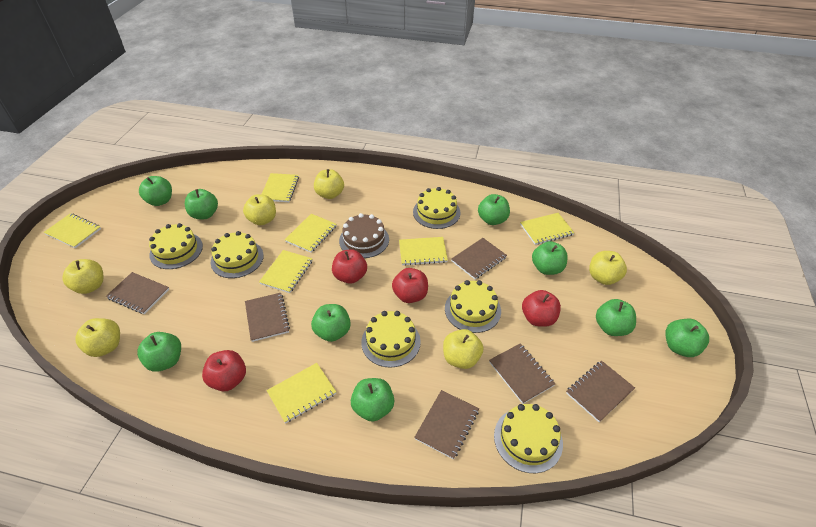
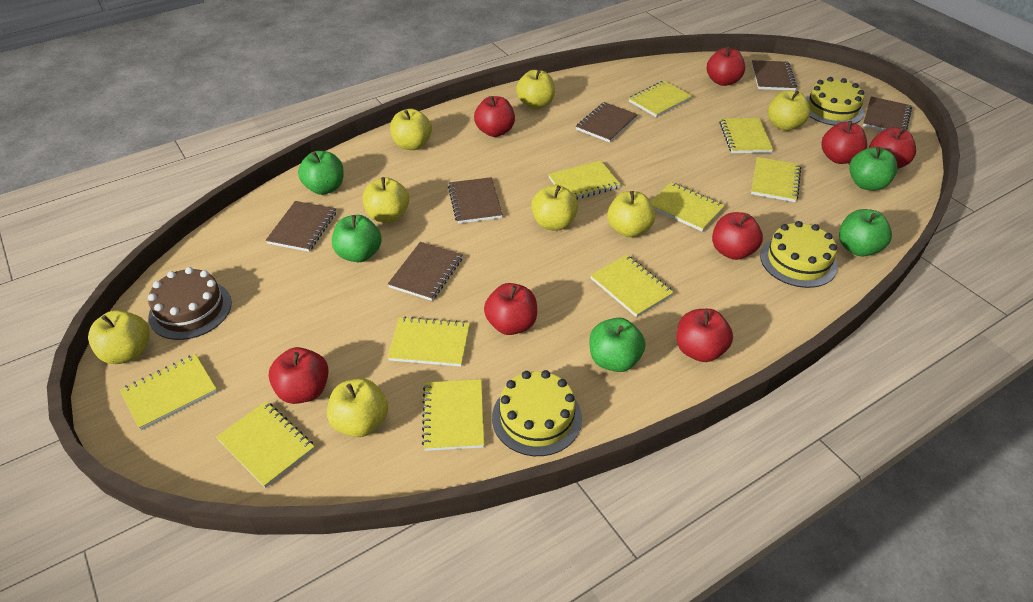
green apple: [137,332,181,372] [139,176,172,206] [185,189,218,219] [311,304,351,342] [351,378,394,422] [478,194,510,225] [532,241,568,275] [596,299,636,336] [665,319,709,357] = 9 -> [298,151,344,195] [332,215,382,262] [589,318,645,372] [839,209,892,256] [849,147,898,191] = 5
red apple: [202,350,246,391] [332,249,367,284] [392,268,428,303] [522,290,561,327] = 4 -> [268,347,329,404] [474,96,515,137] [484,283,537,335] [676,309,733,362] [707,47,745,86] [712,212,763,260] [821,121,867,164] [869,127,916,169] = 8
yellow apple: [62,259,103,294] [75,318,120,357] [243,194,276,225] [314,169,344,199] [443,329,483,369] [589,251,627,285] = 6 -> [88,310,150,364] [327,378,388,437] [363,177,409,223] [390,109,432,150] [516,70,555,109] [531,185,578,230] [607,191,655,237] [768,90,810,131] = 8
yellow cake: [149,223,203,269] [211,231,264,278] [361,311,421,368] [413,187,460,229] [445,280,501,333] [494,404,563,473] = 6 -> [492,370,582,456] [760,221,838,288] [806,77,864,126] = 3
yellow notebook: [44,213,101,248] [259,250,313,293] [261,173,299,202] [267,363,336,423] [285,214,336,253] [399,237,448,266] [520,213,574,245] = 7 -> [120,354,217,430] [216,401,315,488] [387,317,470,367] [422,379,484,451] [548,160,621,200] [590,255,674,317] [629,81,692,117] [651,182,725,232] [719,118,773,153] [751,157,801,202] = 10

